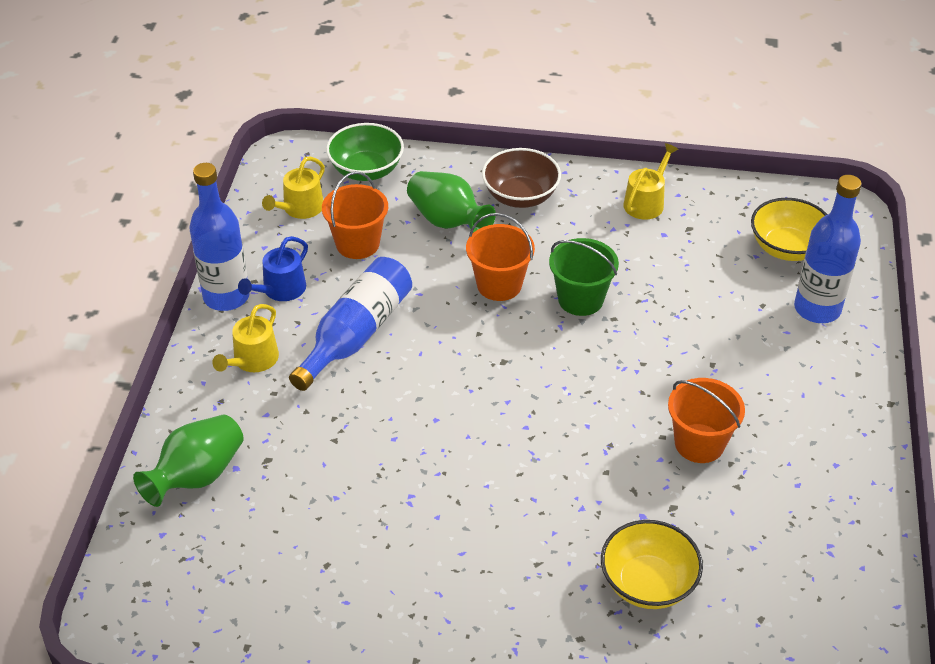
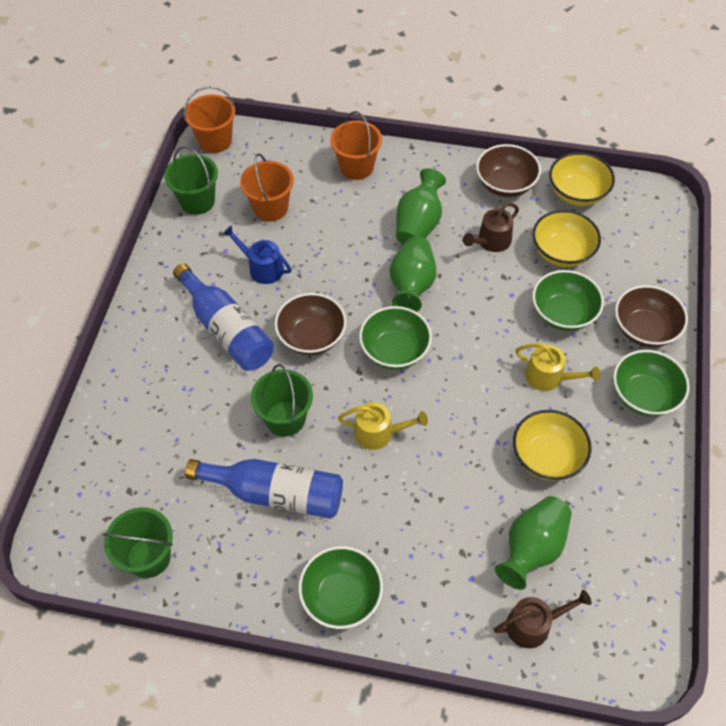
blue bottle: [189,163,250,311] [289,257,412,391] [794,175,862,323] = 3 -> [173,263,274,371] [185,459,343,519] = 2
brown bowl: [482,148,561,208] = 1 -> [275,293,346,355] [476,144,541,197] [615,285,688,347] = 3
brown watering can: none = 0 -> [463,203,519,252] [494,590,592,648] = 2
green bowl: [326,123,404,181] = 1 -> [298,546,383,629] [359,306,432,370] [532,270,604,331] [613,350,690,416] = 4
green bucket: [549,238,619,316] = 1 -> [103,507,173,578] [164,146,218,215] [251,364,313,437] = 3
green vase: [133,415,244,507] [407,171,496,233] = 2 -> [389,236,436,312] [396,168,446,245] [495,496,572,590] = 3
yellow bowl: [601,520,703,609] [751,198,828,261] = 2 -> [513,410,592,481] [533,210,601,267] [549,152,615,206] = 3
yellow watering can: [212,304,279,372] [262,156,325,219] [623,143,678,219] = 3 -> [338,402,428,450] [515,343,600,391] = 2

